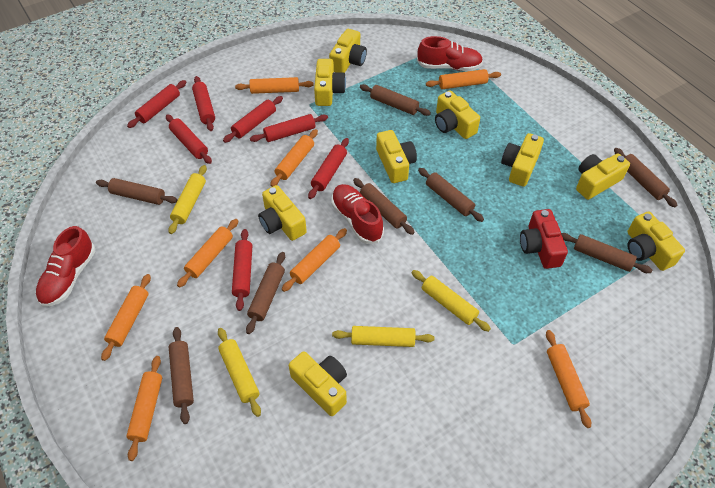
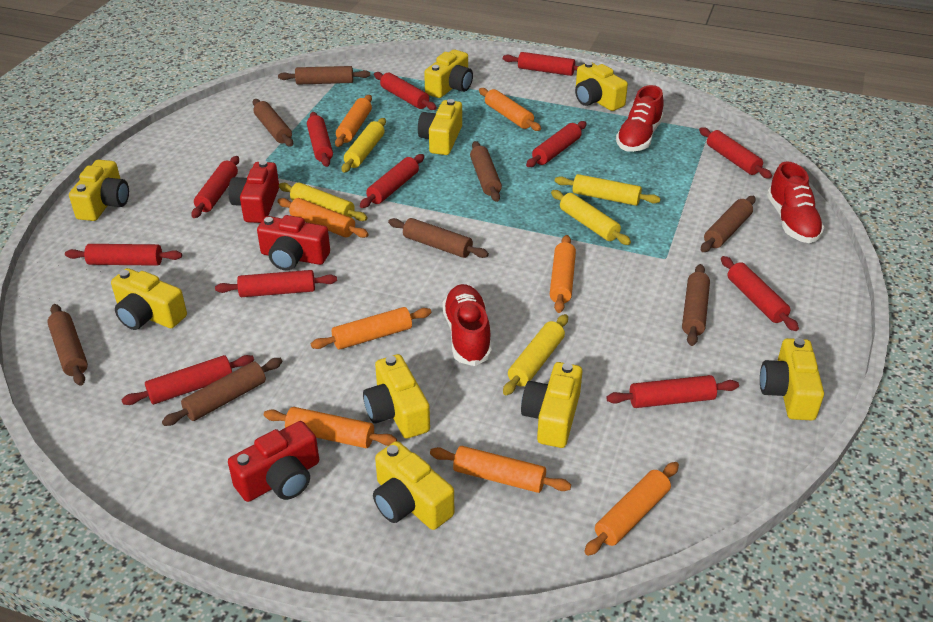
red camera: [520,209,568,269] = 1 -> [228,160,279,223] [228,421,319,502] [257,215,330,270] = 3
red rolling pin: [127,80,186,128] [166,114,212,164] [192,76,215,131] [223,96,283,143] [232,229,252,311] [250,114,328,142] [308,138,349,199] = 7 -> [65,244,182,266] [121,355,254,405] [191,156,239,218] [215,270,337,297] [307,112,333,167] [360,154,424,208] [374,72,437,110] [503,52,579,76] [526,121,587,167] [606,375,739,408] [699,127,772,179] [721,256,799,331] = 12
yellow rolling pin: [168,165,207,234] [218,328,261,417] [332,326,435,347] [412,270,491,332] = 4 -> [279,182,368,221] [342,118,386,172] [503,314,568,395] [551,190,631,245] [555,174,661,206] = 5

